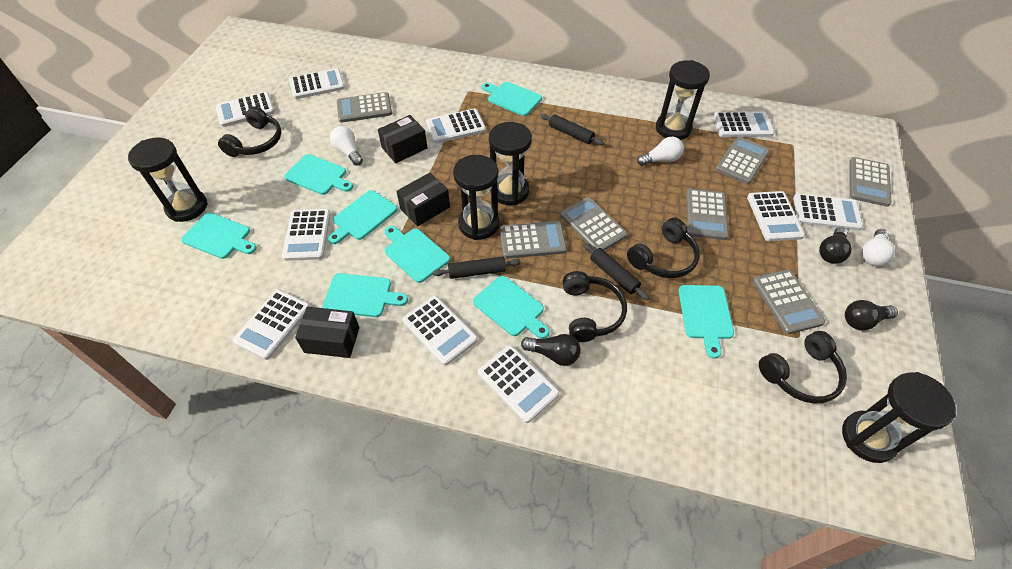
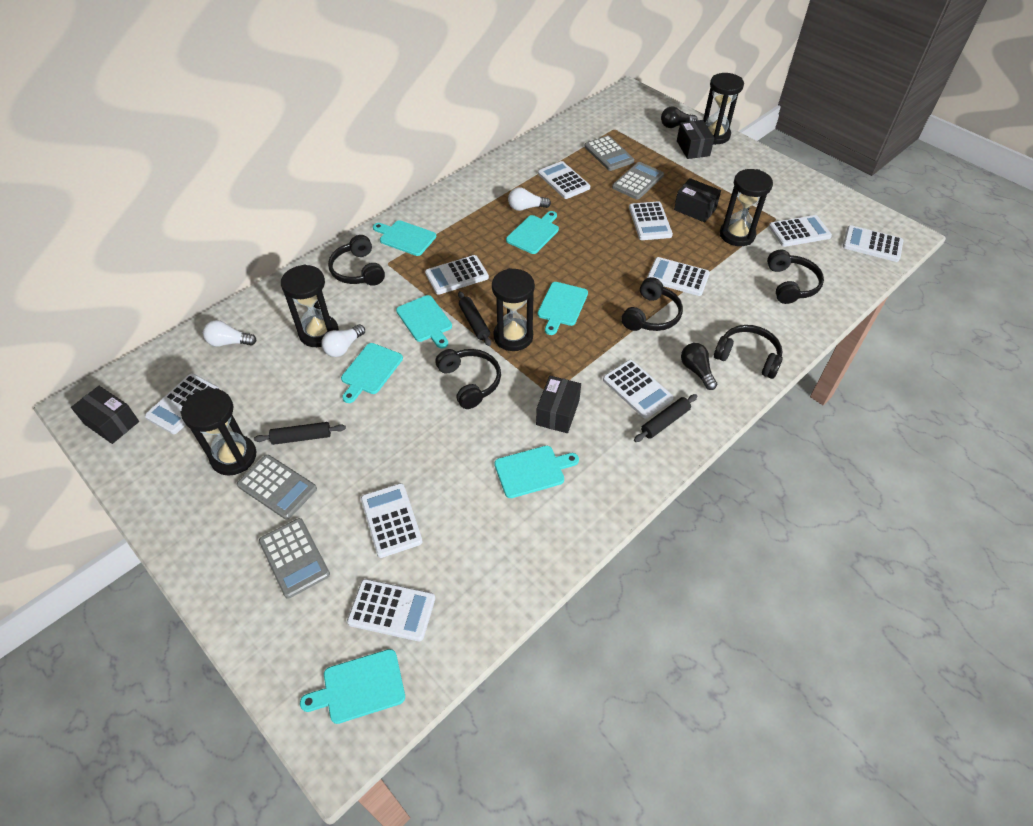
black box: [295,307,360,358] [378,115,427,163] [396,173,450,226] = 3 -> [71,386,139,444] [536,376,581,433] [674,178,721,222] [677,120,714,159] = 4
black headphones: [218,106,281,157] [563,271,627,342] [627,218,700,278] [759,331,847,404] = 4 -> [328,235,385,286] [435,349,501,409] [621,277,683,331] [714,325,783,379] [767,250,824,304] = 5
black light bulb: [521,334,581,366] [819,227,852,264] [845,300,898,330] = 3 -> [661,107,698,128] [681,343,717,390] = 2
grey calculator: [337,92,392,123] [500,221,567,259] [560,197,628,250] [686,189,729,240] [715,137,770,184] [753,269,825,334] [849,157,891,207] = 7 -> [237,455,317,519] [259,518,330,599] [584,135,634,171] [612,162,664,200] = 4
turquoise cutting board: [181,213,257,259] [284,154,353,195] [323,273,408,317] [328,190,397,244] [384,226,450,283] [473,276,549,339] [482,82,542,116] [678,285,734,359] = 8 -> [300,649,405,724] [341,343,403,403] [373,220,436,256] [396,295,452,349] [494,446,579,498] [506,211,559,254] [537,282,588,335] = 7

